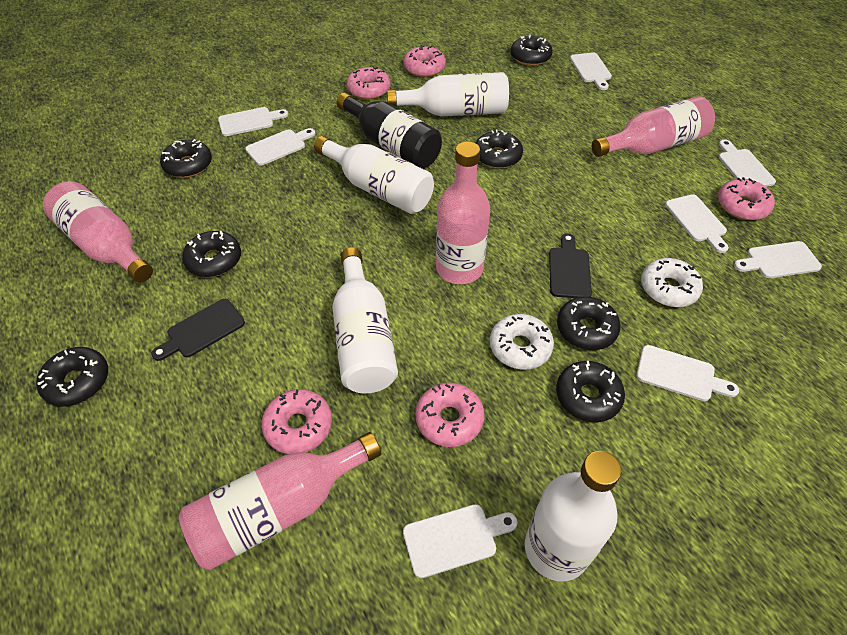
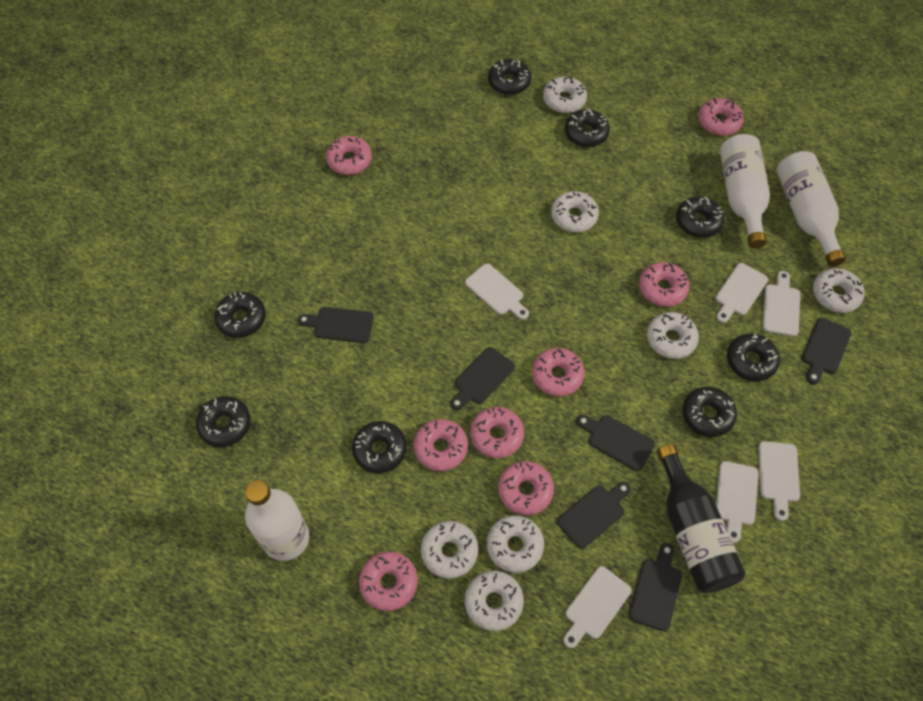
black cutting board: [151,299,245,361] [549,233,592,298] = 2 -> [298,307,374,343] [450,347,515,410] [557,482,631,549] [576,415,655,471] [629,543,682,631] [802,318,851,384] = 6
black donut: [36,347,108,407] [160,139,212,178] [182,231,241,277] [476,130,523,169] [511,34,553,66] [556,361,625,422] [557,297,621,350] = 7 -> [196,396,251,447] [214,292,266,338] [352,421,407,473] [488,59,531,95] [565,109,610,147] [676,196,725,238] [682,387,737,437] [727,333,780,381] = 8
pink bottle: [43,181,153,282] [179,432,381,570] [436,141,490,284] [592,96,715,157] = 4 -> none = 0
pink donut: [262,389,332,454] [346,67,390,99] [403,45,446,77] [415,383,485,447] [718,177,775,220] = 5 -> [326,136,372,175] [359,551,418,611] [414,419,468,471] [470,407,524,458] [498,461,554,515] [532,348,584,396] [639,262,689,307] [698,98,744,136] = 8
white bottle: [314,136,434,214] [332,247,398,393] [387,72,509,116] [525,451,621,582] = 4 -> [245,480,309,561] [720,134,770,249] [776,151,846,267] = 3
white cutting board: [218,107,288,136] [245,128,315,166] [403,504,518,578] [570,52,612,90] [636,345,739,401] [665,194,729,253] [719,140,776,187] [734,241,822,278] = 8 -> [465,264,529,320] [563,566,631,648] [715,263,768,323] [716,461,758,543] [758,441,800,521] [763,271,800,336] = 6
white donut: [490,314,554,370] [641,258,703,307] = 2 -> [421,521,478,579] [465,571,524,631] [487,515,544,573] [543,76,587,113] [551,191,599,232] [647,312,699,359] [813,268,865,313] = 7

